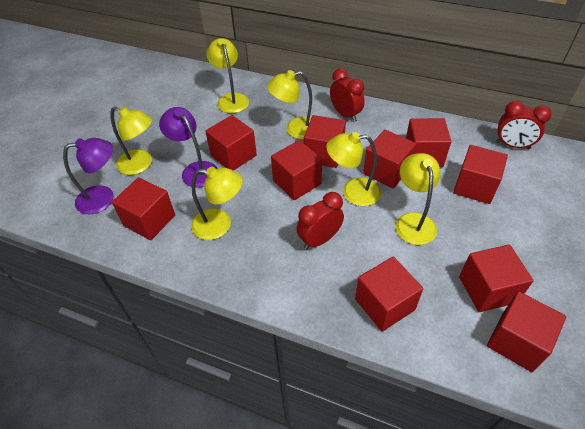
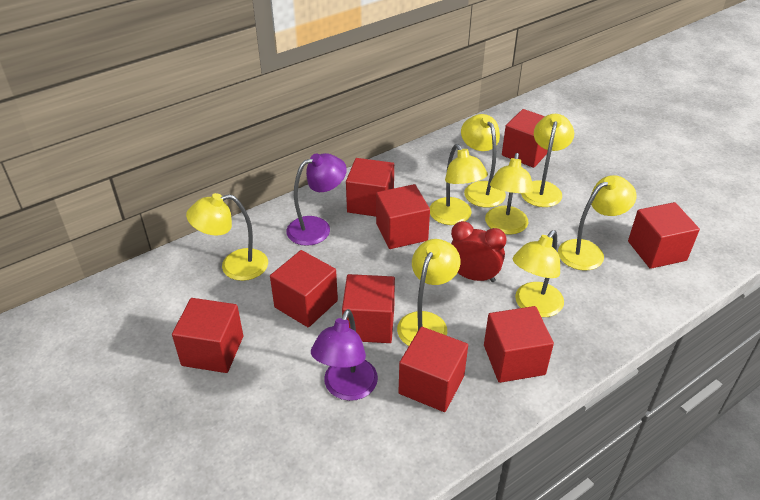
red clock: [296,192,344,250] [330,68,365,122] [496,101,552,149] = 3 -> [451,221,507,282] = 1
red cube: [112,177,175,240] [205,115,257,171] [271,140,322,200] [304,115,346,168] [355,257,423,332] [363,130,416,189] [406,118,451,167] [453,145,508,204] [459,244,534,312] [487,291,566,372] = 10 -> [172,298,243,373] [270,250,338,327] [342,274,395,343] [346,158,394,217] [376,184,430,249] [399,327,468,412] [484,306,554,383] [502,109,548,168] [628,202,700,269] = 9
yellow lamp: [110,107,152,175] [191,167,243,240] [206,38,249,113] [267,70,312,139] [326,132,381,206] [395,153,440,245] = 6 -> [186,193,268,281] [397,239,460,346] [430,144,488,225] [461,114,506,208] [485,153,534,235] [513,230,564,317] [521,114,574,207] [558,175,637,271] = 8

